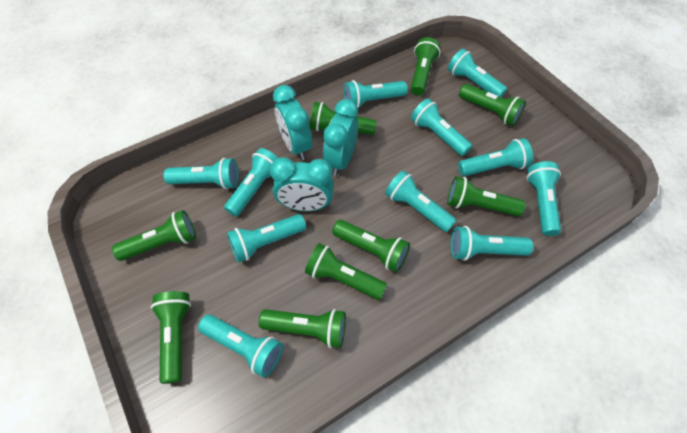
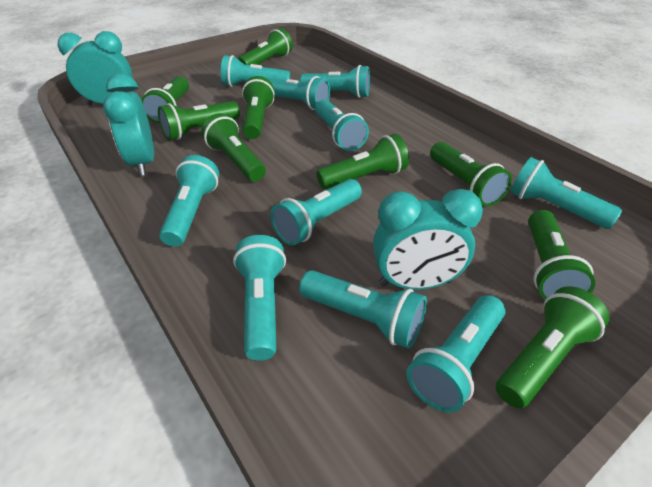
turquoise flashlight: [163,158,239,190] [198,315,283,377] [224,148,278,217] [227,214,306,263] [344,80,408,108] [385,170,456,232] [411,98,472,156] [448,48,507,97] [451,226,533,261] [458,138,533,176] [527,161,561,236] = 11 -> [159,155,219,247] [221,55,290,87] [233,235,286,361] [266,76,330,110] [271,179,362,245] [299,270,427,349] [300,65,370,98] [315,99,369,151] [407,295,505,412] [510,157,622,229] = 10

